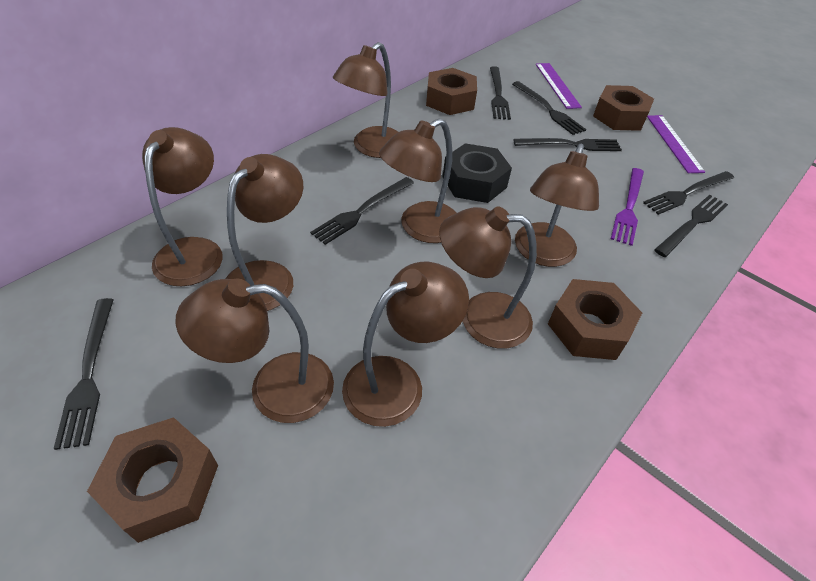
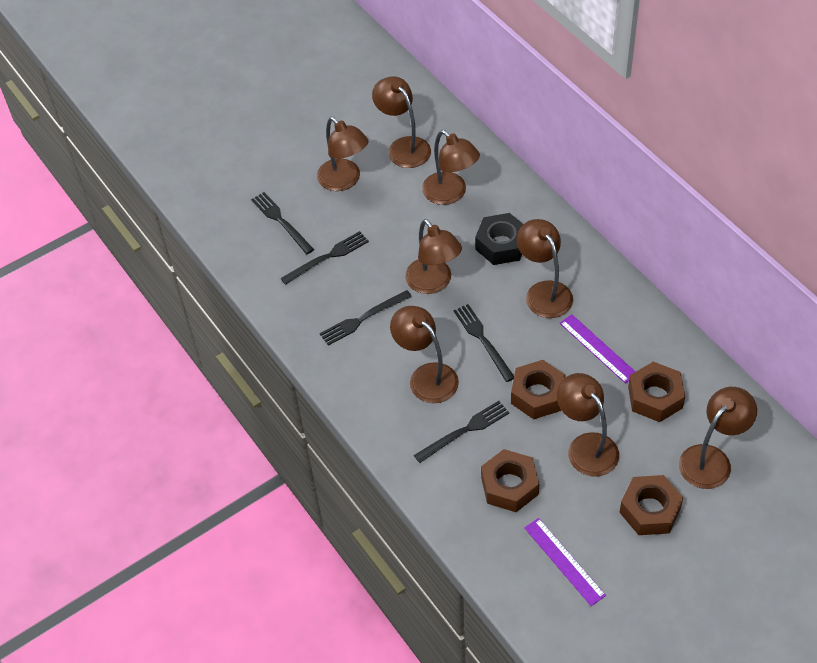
black fork: [53,298,114,450] [310,177,414,245] [490,66,511,120] [512,81,586,135] [513,138,622,151] [643,171,734,215] [654,195,728,257] = 7 -> [251,192,314,254] [281,231,369,285] [320,290,412,346] [414,401,509,463] [453,304,514,382] = 5
purple fork: [611,168,644,246] = 1 -> none = 0

